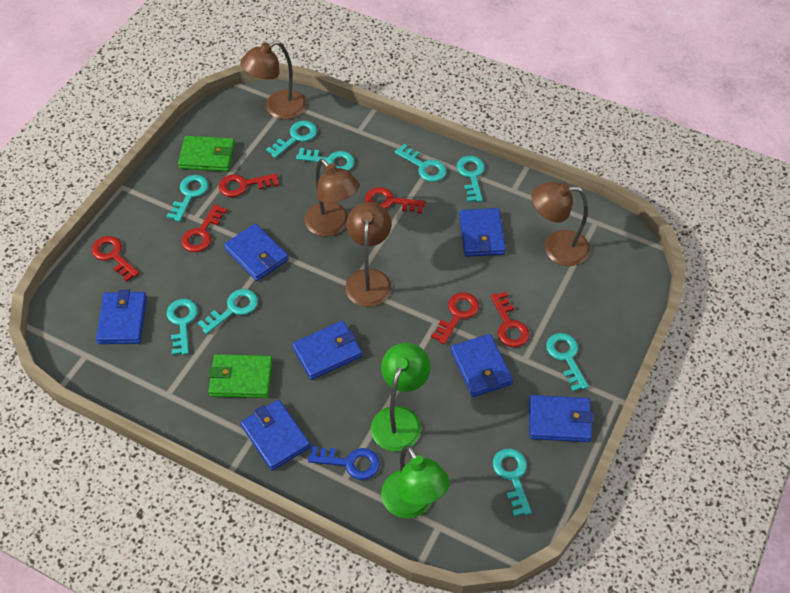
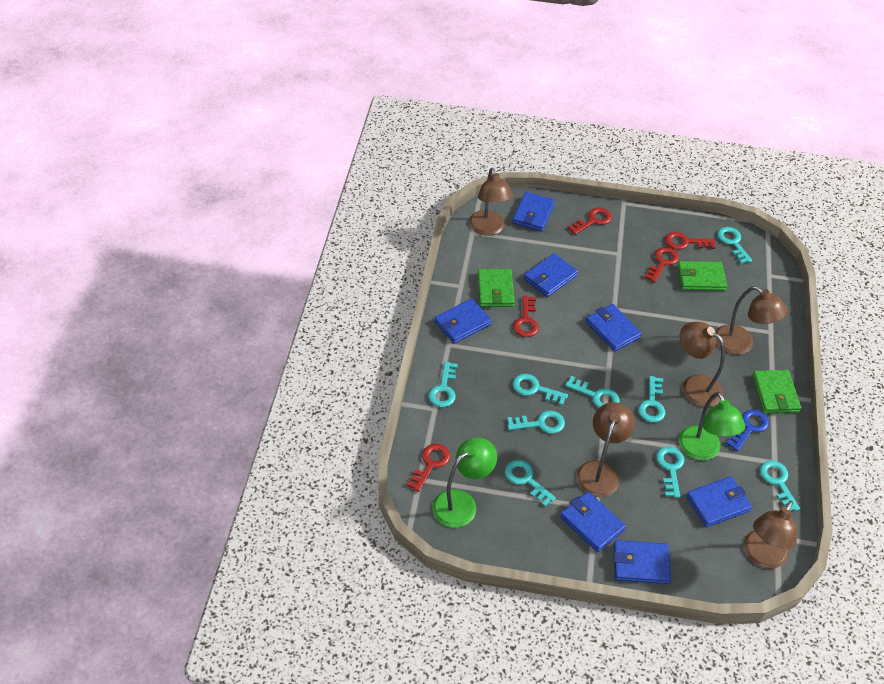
brown lamp: [240,41,307,119] [305,158,359,236] [345,202,392,307] [532,182,590,266] = 4 -> [469,168,513,236] [576,402,635,497] [680,322,725,407] [715,286,787,355] [743,501,797,569] = 5
green wallet: [178,136,235,172] [208,354,273,398] = 2 -> [478,269,515,307] [677,261,727,291] [752,370,801,414] = 3
red key: [92,236,139,282] [181,204,227,252] [219,173,279,197] [365,187,425,214] [431,292,479,344] [491,292,530,347] = 6 -> [406,444,450,492] [513,296,539,337] [568,208,612,235] [644,247,679,282] [665,232,715,250] = 5

